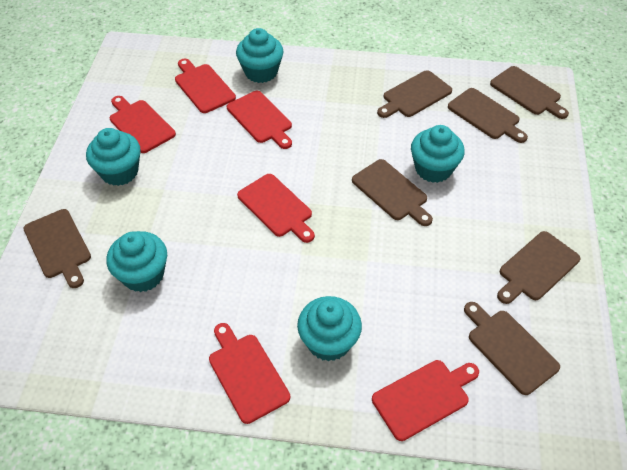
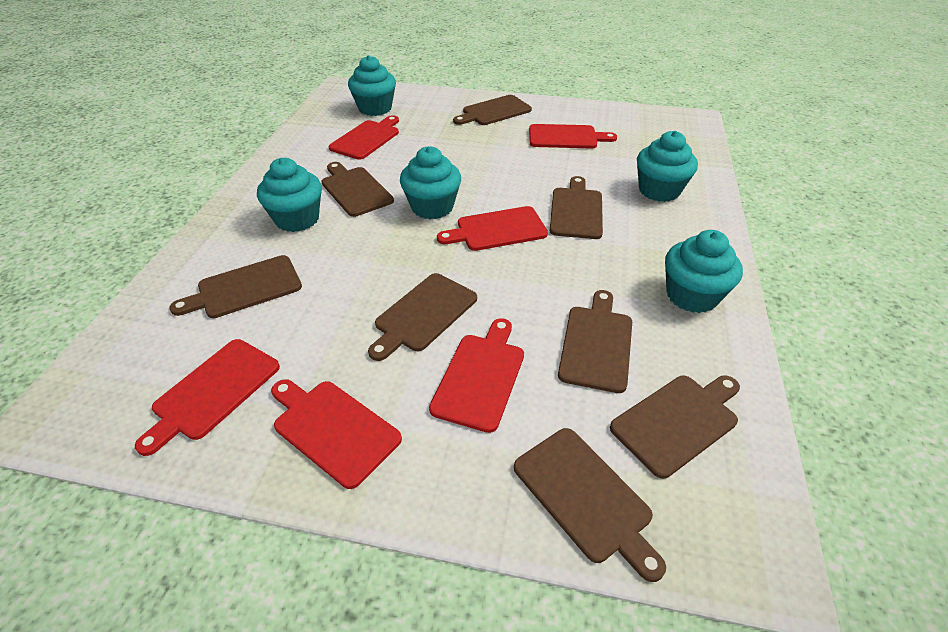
brown cutting board: [23,209,91,288] [352,159,433,226] [377,70,452,118] [448,88,528,143] [464,302,560,395] [490,66,569,119] [497,231,580,304] = 7 -> [169,255,302,318] [321,162,394,217] [368,273,477,361] [453,95,532,125] [514,428,666,582] [550,176,603,239] [558,290,632,393] [610,375,740,479] = 8

